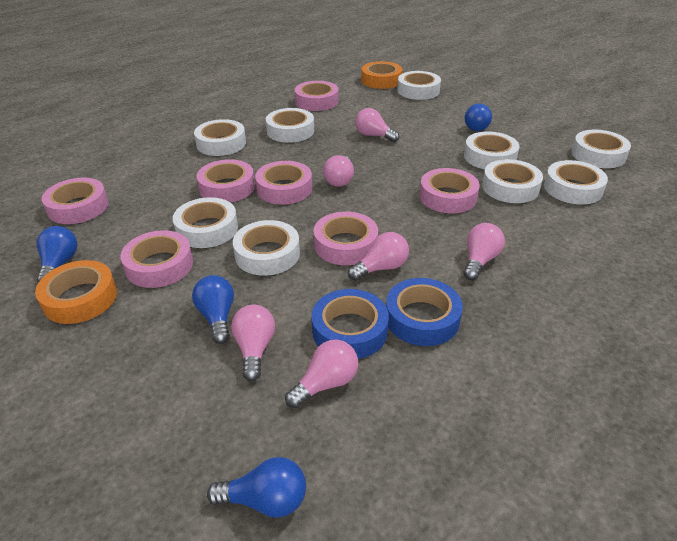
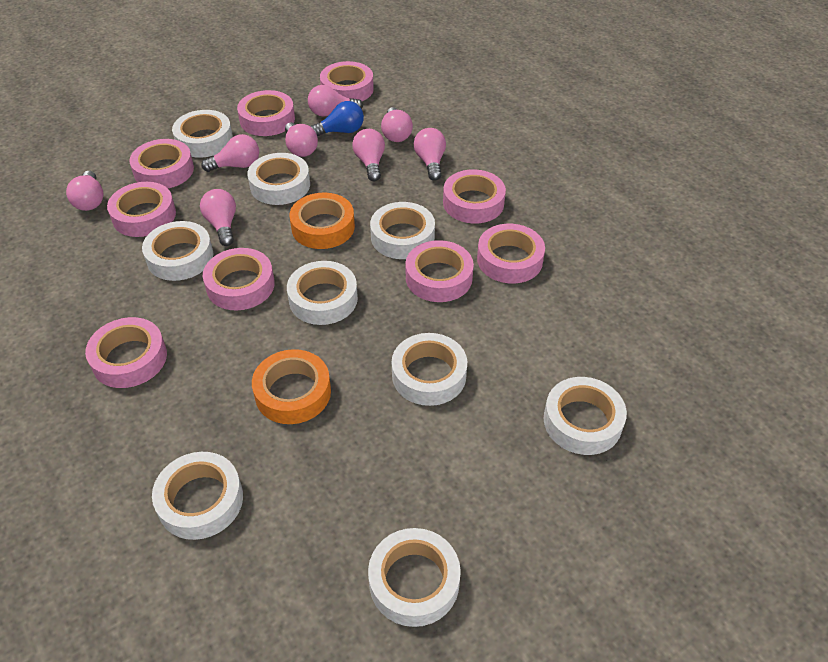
blue light bulb: [37,226,77,283] [192,275,234,344] [207,457,306,518] [465,104,492,131] = 4 -> [310,101,364,136] = 1
blue tape: [311,289,389,359] [386,278,463,346] = 2 -> none = 0
pink light bulb: [231,305,275,381] [285,340,358,408] [323,155,354,187] [348,232,409,281] [355,108,399,142] [464,223,505,280] = 6 -> [66,171,104,211] [200,189,236,246] [201,134,259,172] [285,122,318,157] [308,85,363,117] [352,129,385,181] [381,107,413,142] [414,128,446,181] = 8
pink tape: [41,178,109,224] [120,230,193,288] [196,159,255,202] [255,161,312,205] [295,81,339,111] [313,212,378,265] [419,168,480,213] = 7 -> [85,317,167,388] [107,182,176,237] [129,139,194,188] [203,248,275,311] [237,90,295,136] [320,61,374,101] [405,240,474,302] [443,169,506,223] [477,224,545,283] = 9

